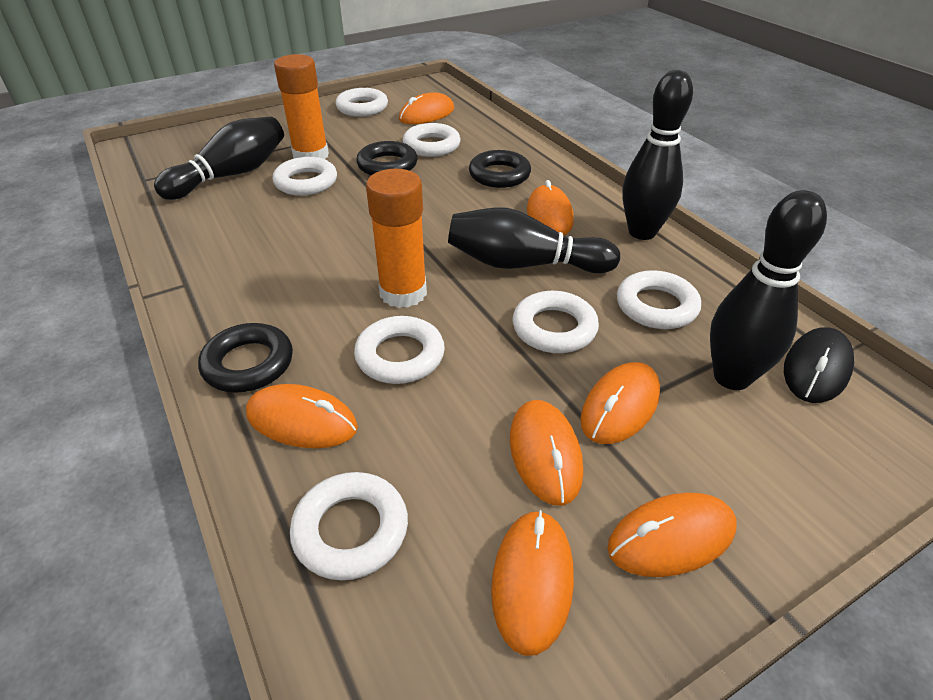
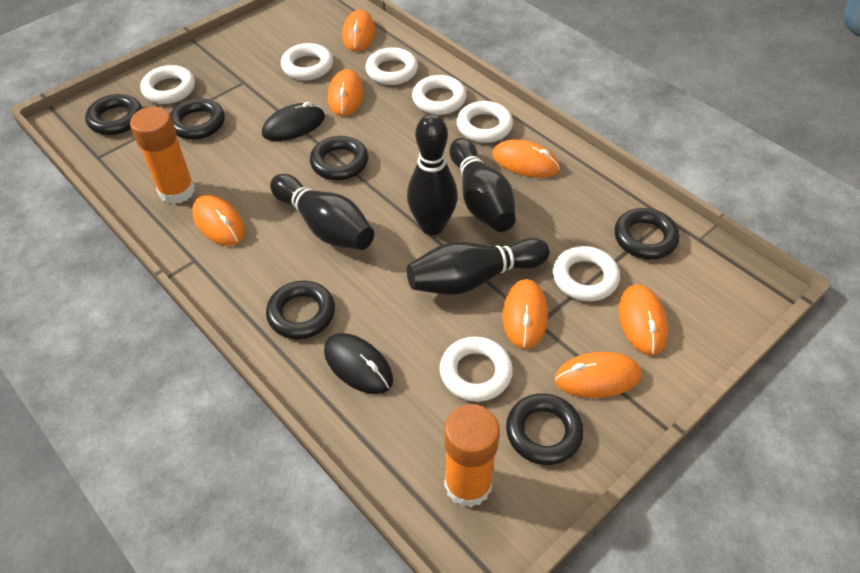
black mouse: [784,327,854,403] = 1 -> [262,102,325,141] [324,333,393,394] = 2
black ring: [198,323,293,393] [356,141,418,175] [469,150,531,188] = 3 -> [85,94,142,135] [170,98,225,140] [266,281,335,339] [310,136,368,180] [506,393,584,465] [614,208,680,260] = 6

